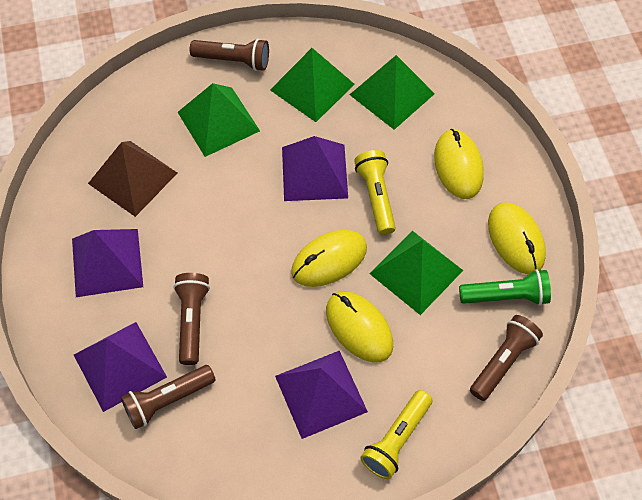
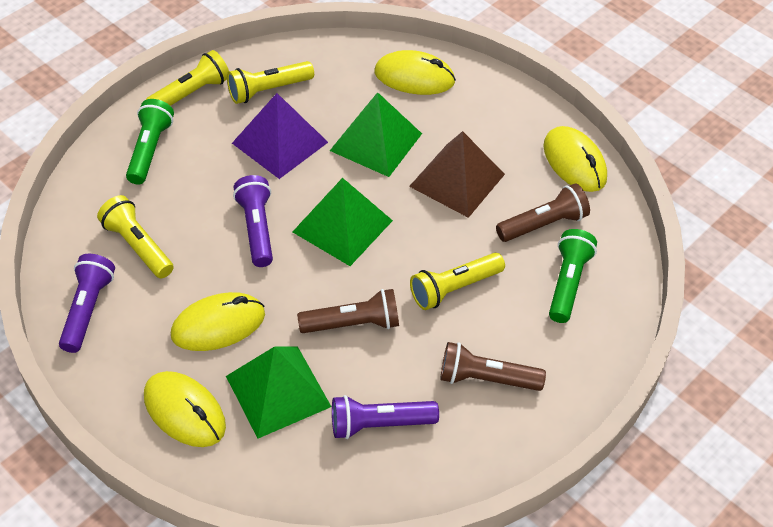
brown flashlight: [121,365,216,429] [173,273,210,365] [190,38,269,71] [470,315,543,401] = 4 -> [297,289,399,333] [440,342,546,391] [496,183,590,242] = 3
green flashlight: [459,269,551,306] = 1 -> [126,99,174,185] [549,229,597,323] = 2
green pyramid: [178,83,260,157] [270,48,355,122] [349,55,435,130] [369,231,463,315] = 4 -> [226,347,331,438] [293,178,393,266] [330,92,422,177] = 3
purple flashlight: none = 0 -> [59,254,115,353] [233,175,273,267] [332,395,439,439] = 3
purple pyramid: [72,229,143,297] [74,322,167,412] [275,350,368,439] [282,136,348,201] = 4 -> [232,93,328,179] = 1
yellow flashlight: [354,150,396,235] [360,390,432,479] = 2 -> [97,195,174,278] [146,50,229,106] [227,61,314,104] [410,253,505,310] = 4

